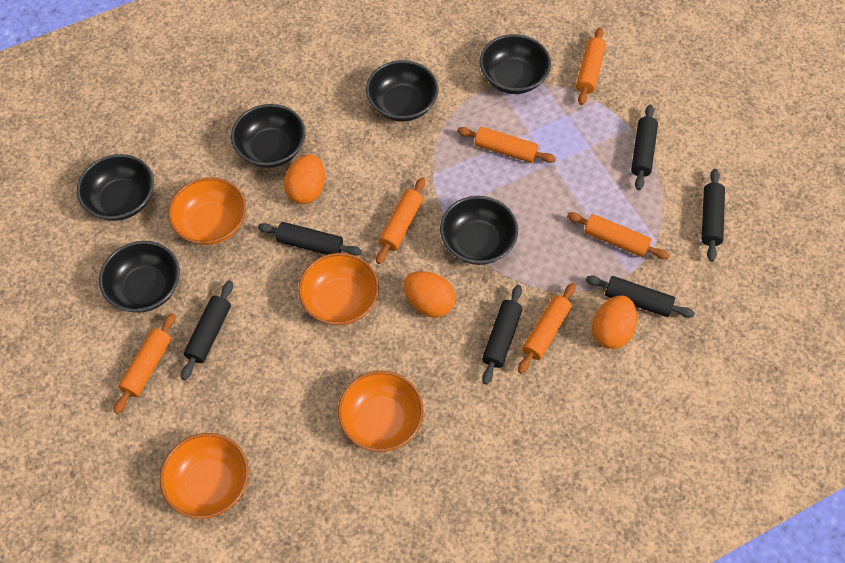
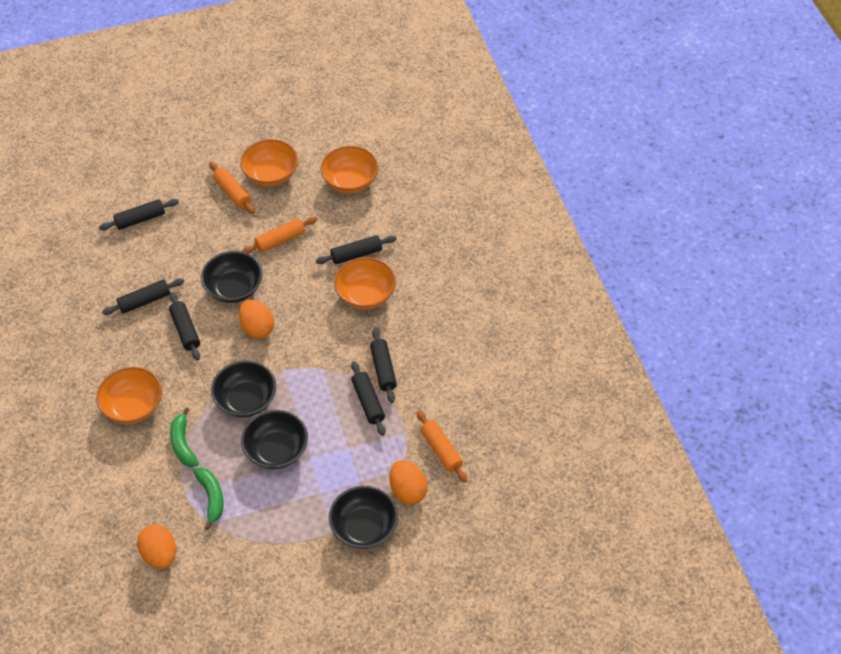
black bowl: [77,154,154,221] [99,241,180,313] [231,104,306,168] [366,60,438,122] [440,196,518,265] [480,34,551,94] = 6 -> [201,251,263,303] [211,361,276,418] [241,410,308,469] [329,486,398,549] = 4
green banana: none = 0 -> [170,408,199,467] [193,467,224,530] = 2
orange rolling pin: [114,313,175,414] [376,177,425,264] [457,127,556,163] [518,283,576,374] [567,212,669,259] [576,27,606,105] = 6 -> [209,162,255,214] [242,217,317,254] [417,411,467,483] = 3

